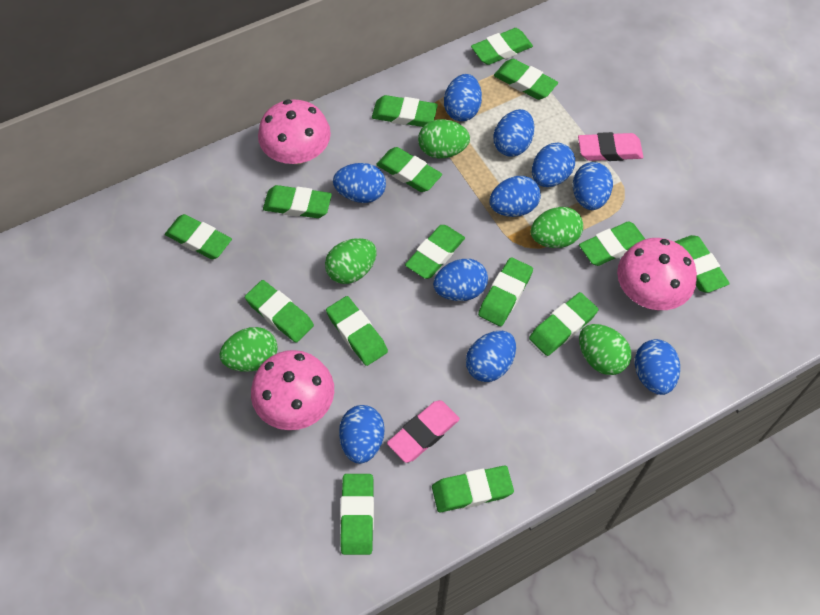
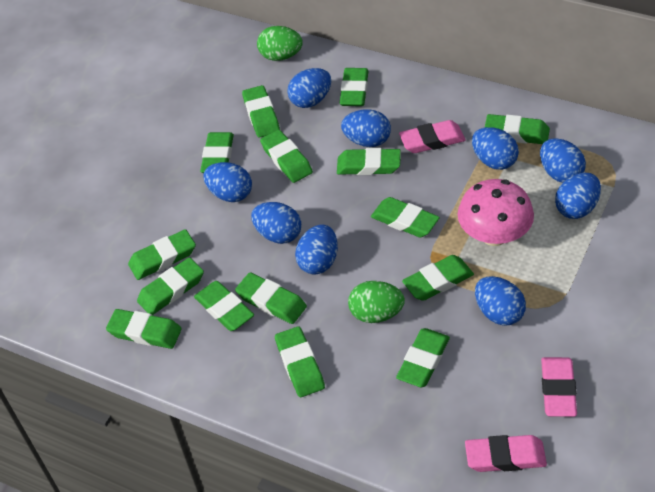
blue egg: [333,163,386,203] [339,405,384,464] [433,259,488,301] [444,74,482,121] [466,331,516,382] [489,176,541,217] [493,109,534,157] [532,143,575,187] [573,162,613,210] [635,339,680,395] = 10 -> [204,162,252,202] [251,202,301,244] [287,68,331,108] [295,224,338,275] [341,109,391,147] [472,127,519,170] [475,276,526,326] [540,138,586,183] [555,173,601,219] = 9
green egg: [220,327,278,372] [325,238,377,284] [418,119,470,158] [531,207,583,248] [579,324,631,375] = 5 -> [257,26,303,61] [348,281,405,323] = 2
pink eraser: [387,400,460,463] [578,132,643,161] = 2 -> [399,120,466,153] [465,435,547,472] [541,357,577,417] = 3
pink mushroom: [251,350,334,430] [258,99,331,164] [617,238,697,310] = 3 -> [457,179,534,246] = 1

